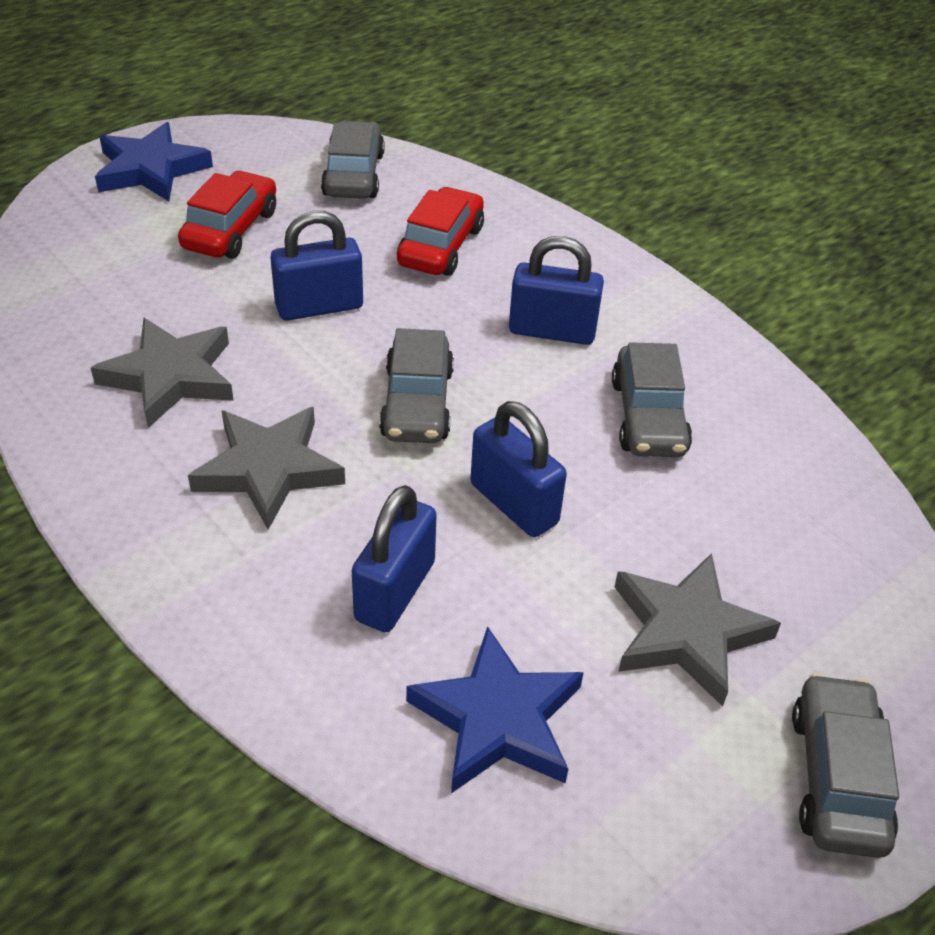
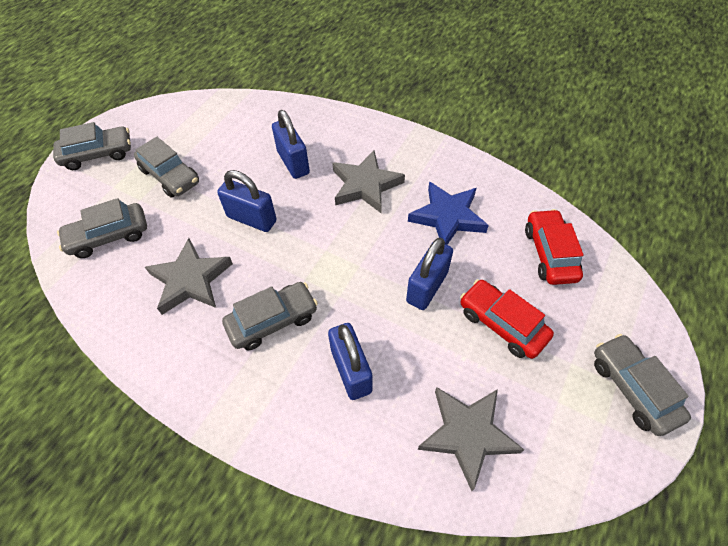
blue star: [95,122,213,201] [406,626,584,793] = 2 -> [408,181,489,245] = 1
grey car: [321,120,385,199] [379,328,454,443] [612,342,692,457] [792,673,899,858] = 4 -> [53,122,131,170] [57,198,147,258] [134,137,199,198] [222,282,318,350] [594,334,691,436] = 5

